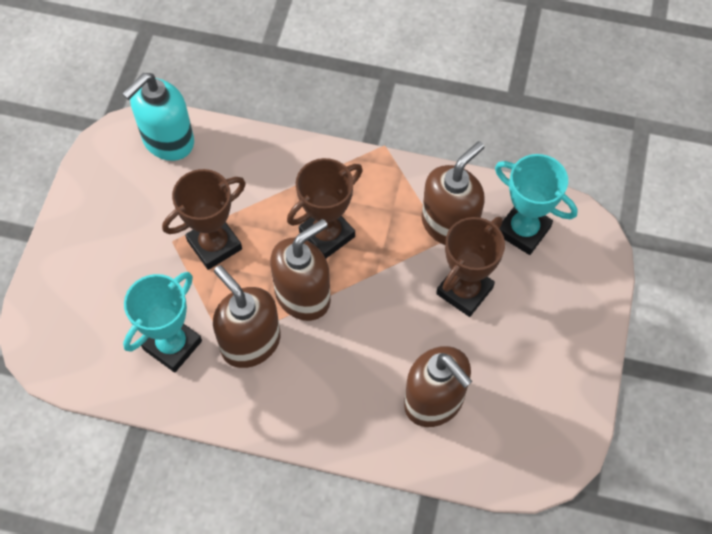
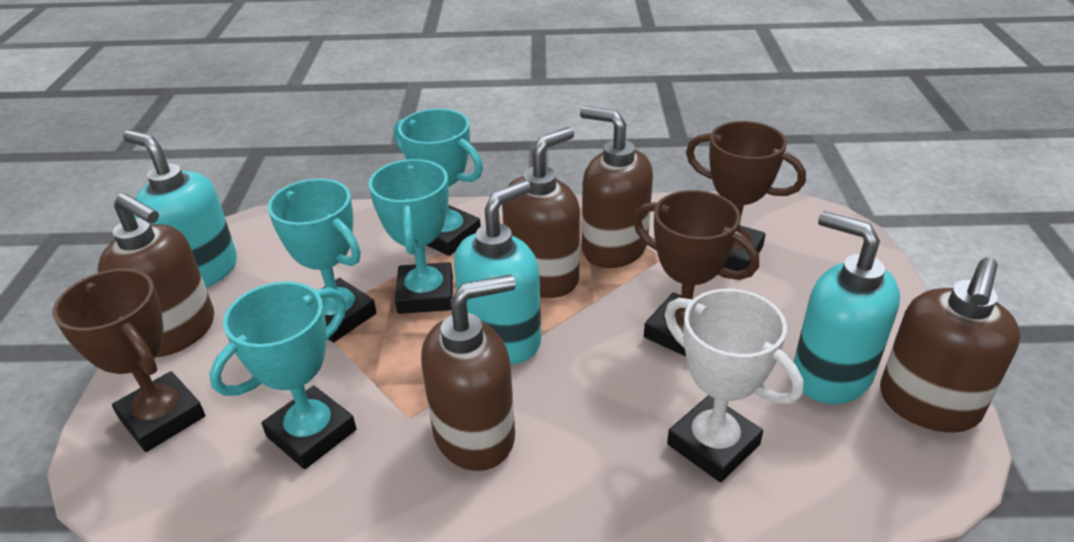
brown soap dispenser: [213,265,281,368] [270,219,331,321] [404,346,473,427] [422,141,485,245] = 4 -> [98,193,214,357] [421,275,515,471] [502,127,580,298] [580,106,653,268] [880,258,1021,432] = 5
turquoise soap dispenser: [122,73,194,161] = 1 -> [123,130,237,288] [454,180,541,364] [794,211,900,404] = 3
turquoise trophy: [123,272,202,372] [495,154,578,255] = 2 -> [209,281,356,469] [268,179,377,342] [369,159,453,314] [394,109,483,256] = 4
white trophy: none = 0 -> [665,289,803,482] = 1

